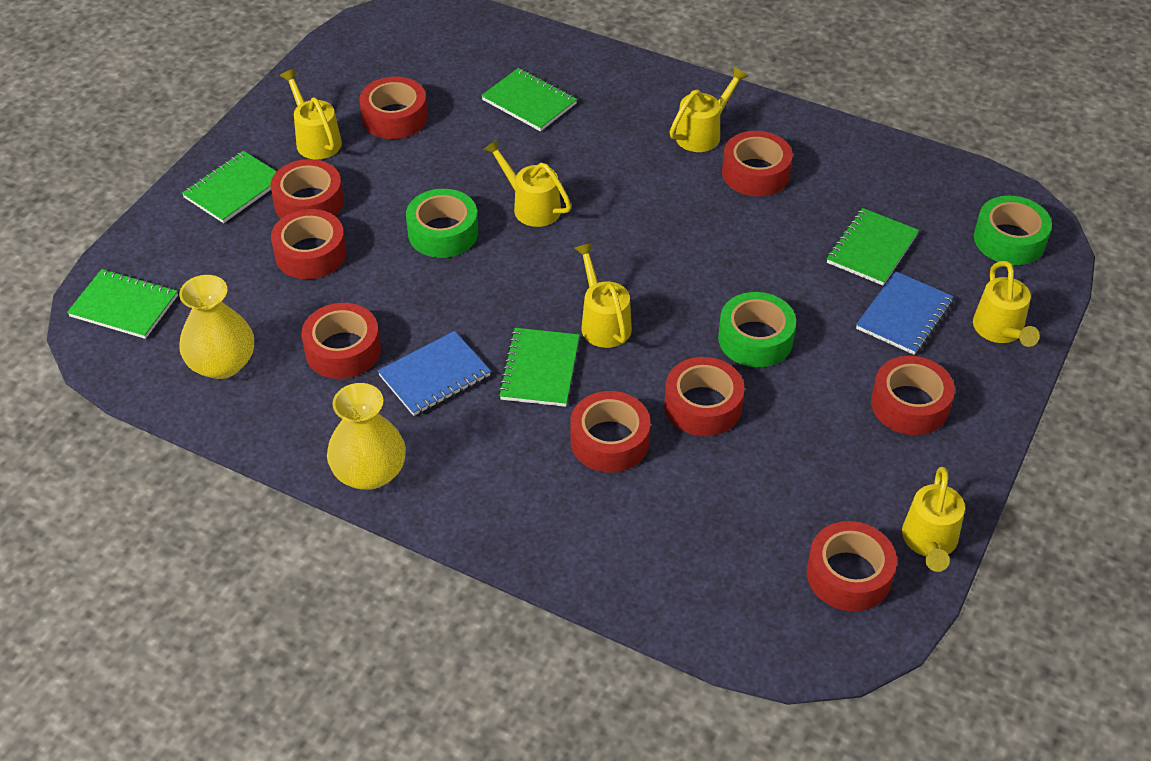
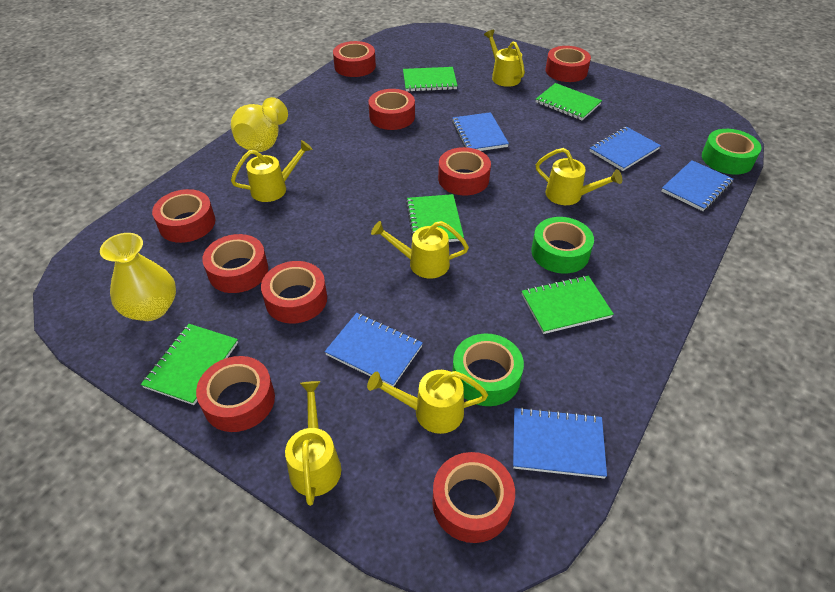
blue notebook: [378,331,491,416] [856,271,954,355] = 2 -> [325,313,423,387] [452,112,509,151] [513,407,607,479] [590,127,661,171] [661,160,733,211] = 5

